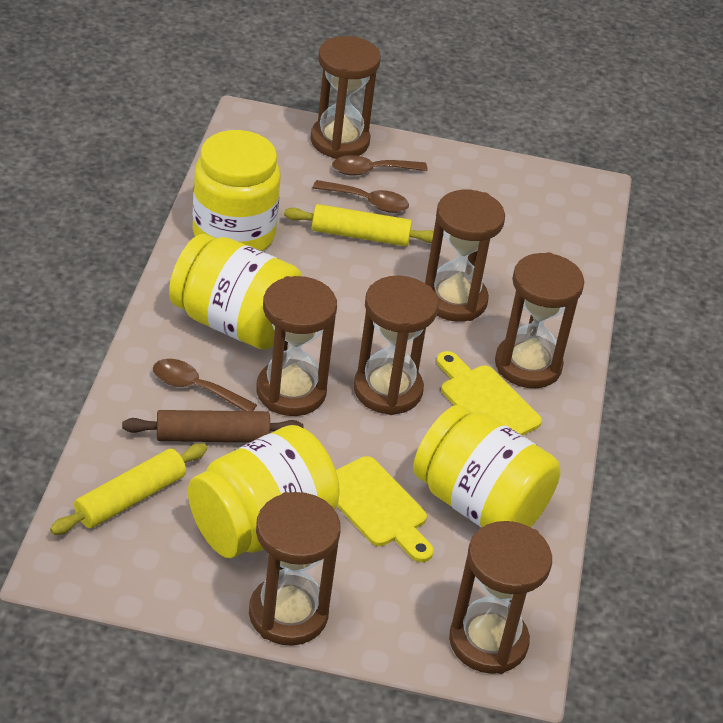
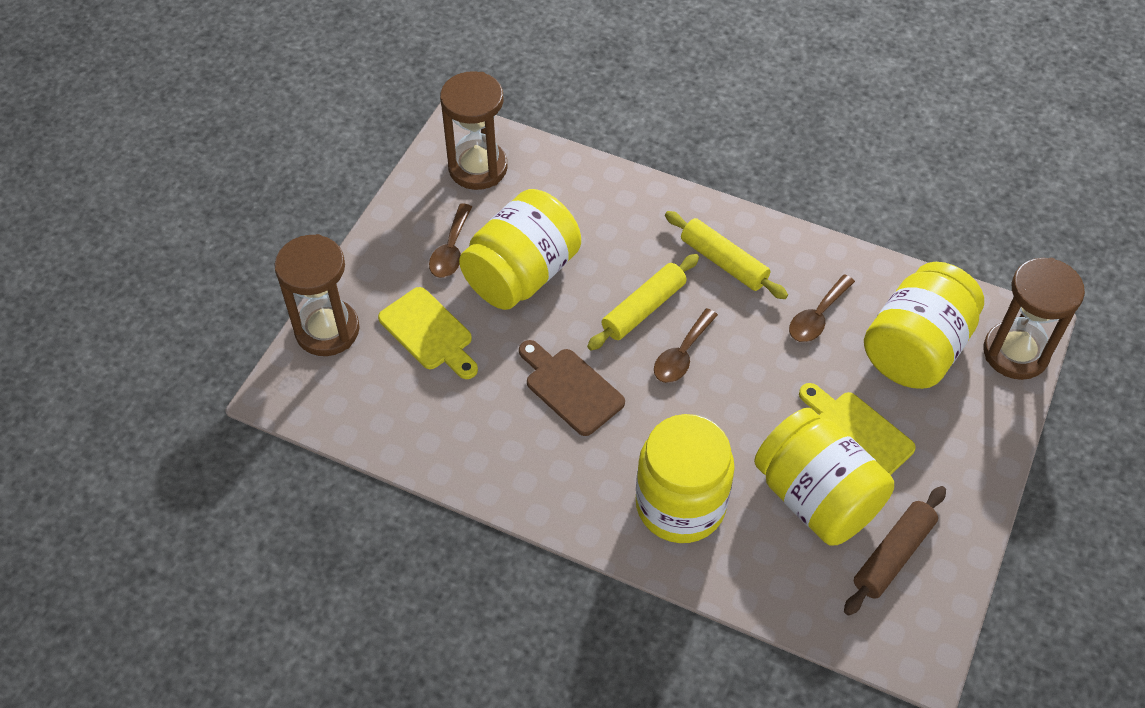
brown cutting board: none = 0 -> [519,340,625,436] = 1
brown hourglass: [249,492,341,646] [256,276,337,416] [310,36,381,159] [354,276,438,415] [425,190,505,322] [449,521,552,674] [495,252,584,388] = 7 -> [274,234,360,356] [440,71,508,190] [983,258,1085,380] = 3

